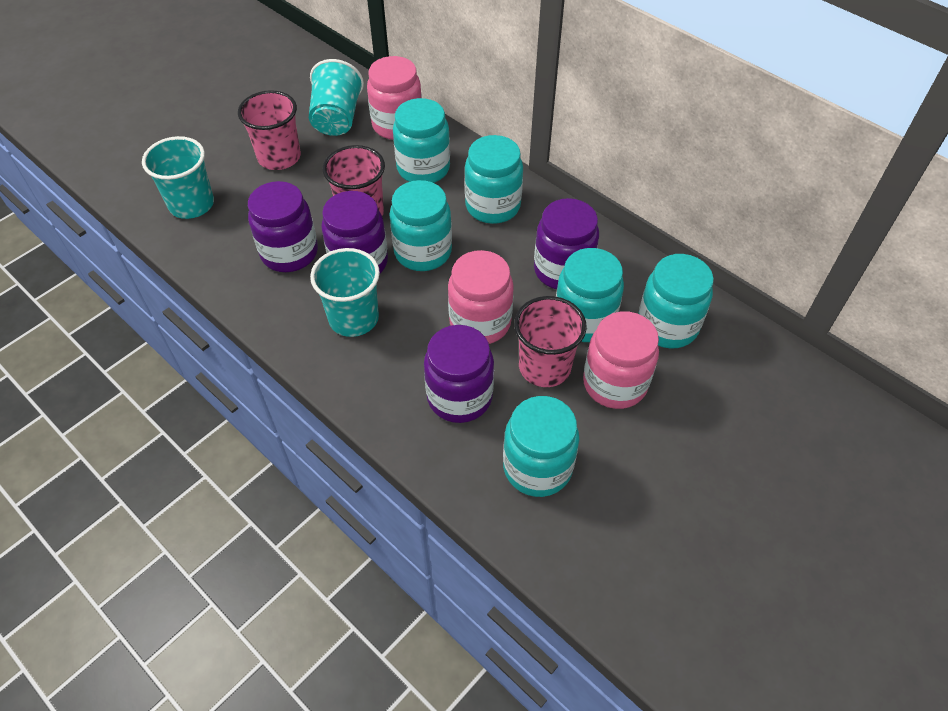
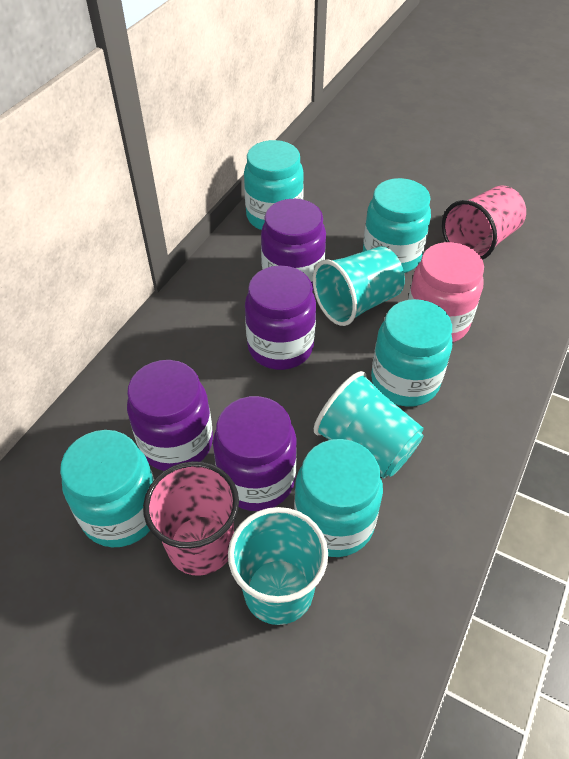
pink cup: [238,90,301,170] [323,145,385,216] [514,296,587,387] = 3 -> [143,461,239,576] [442,186,526,260] = 2
pink jar: [367,56,422,140] [448,250,514,344] [583,311,659,409] = 3 -> [408,242,484,343] = 1
turquoise jar: [389,180,452,271] [393,98,450,183] [464,135,523,224] [503,396,579,497] [556,248,624,342] [638,254,714,349] = 6 -> [60,430,154,547] [244,140,304,230] [294,439,383,557] [363,178,431,273] [371,299,452,407] = 5

